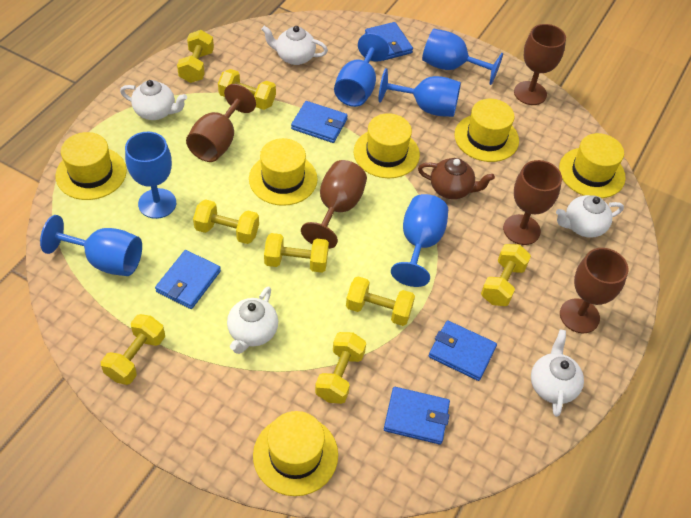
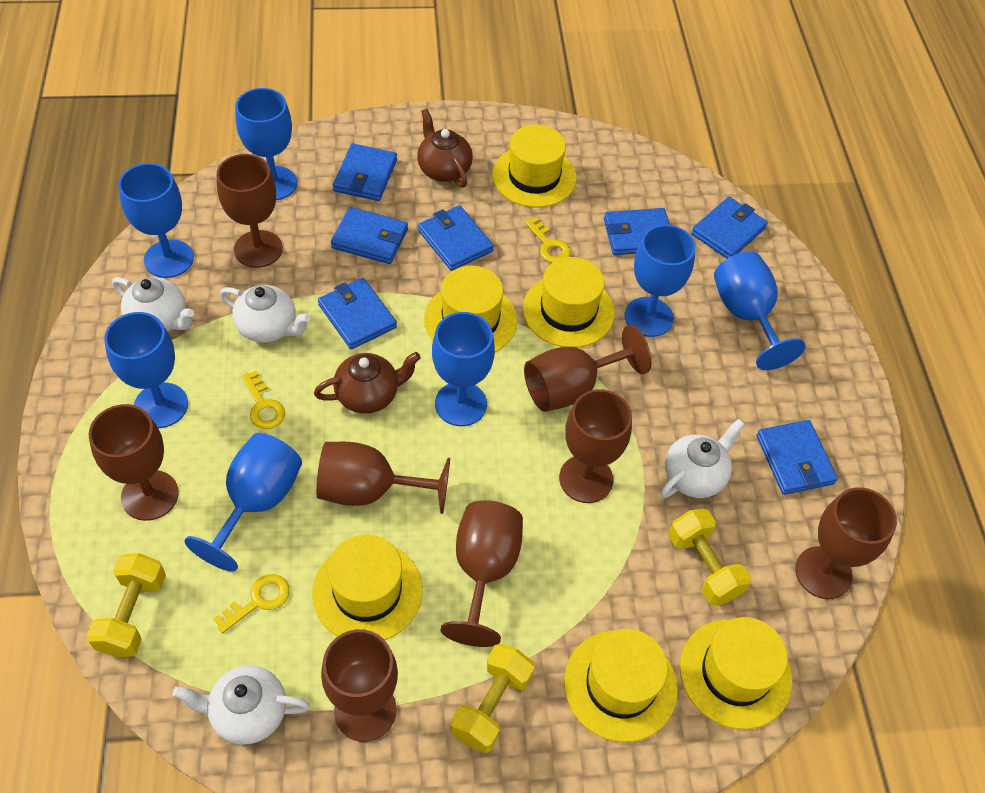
blue goblet: [40,215,142,276] [125,132,176,219] [334,33,389,107] [378,68,461,117] [391,194,448,287] [422,29,503,85] = 6 -> [104,312,188,428] [118,163,194,278] [184,433,302,572] [235,88,297,200] [432,312,495,426] [625,224,696,337] [714,251,806,370] = 7
blue wallet: [155,250,221,309] [291,101,348,143] [365,22,413,61] [384,387,450,445] [429,320,497,381] = 5 -> [318,278,397,349] [331,207,408,264] [333,143,397,201] [418,205,494,271] [604,208,670,255] [691,197,768,259] [757,420,838,495] = 7
brown goblet: [186,84,256,162] [301,160,367,249] [503,160,562,245] [514,24,566,105] [560,248,629,333] = 5 -> [89,404,179,521] [217,154,283,268] [316,442,450,514] [321,629,398,742] [441,500,523,647] [524,325,652,412] [559,389,632,503] [795,487,897,599] = 8
brown teapot: [418,158,495,199] = 1 -> [314,352,421,414] [417,109,473,188] = 2
white teapot: [120,80,187,120] [227,286,278,354] [261,26,328,65] [531,330,584,417] [556,195,624,238] = 5 -> [112,277,194,332] [173,665,310,745] [220,285,311,343] [660,419,745,498] = 4
yellow dumbbell: [101,314,165,385] [177,30,214,83] [193,199,259,244] [218,69,276,110] [264,233,329,273] [315,332,366,404] [346,276,415,326] [481,244,531,306] = 8 -> [87,553,166,657] [451,644,535,753] [668,509,751,606] = 3
yellow key: none = 0 -> [214,574,290,633] [241,371,285,429] [525,217,571,263] = 3

